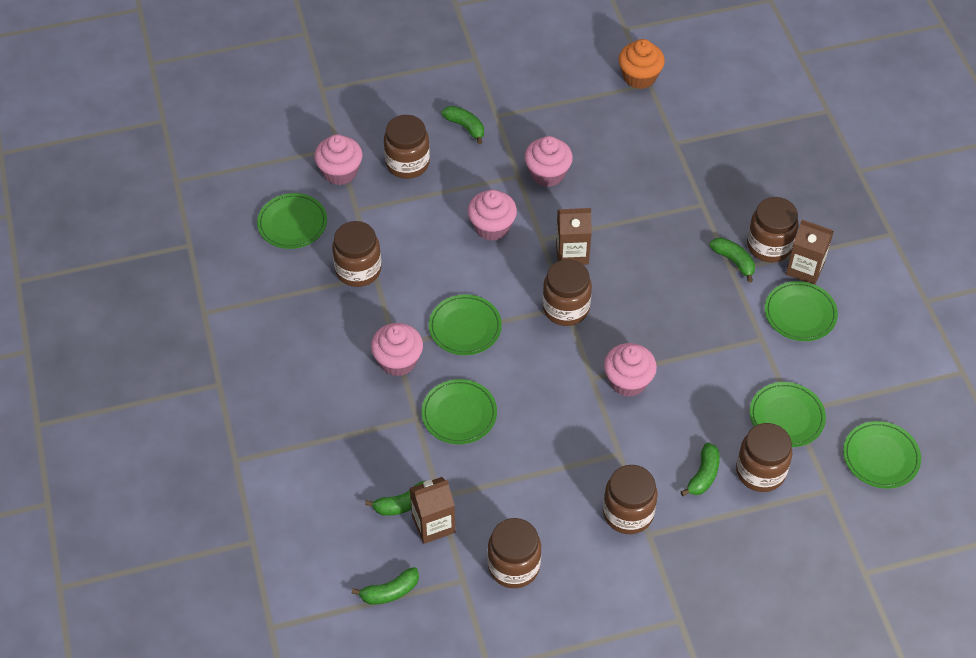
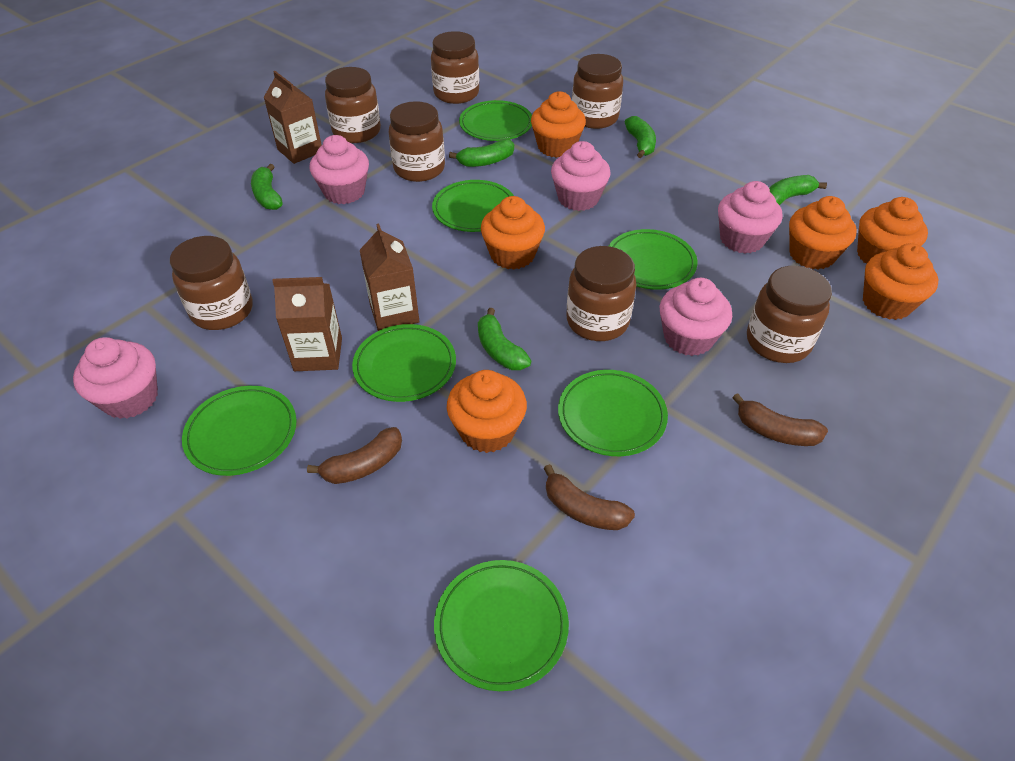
brown banana: none = 0 -> [307,427,402,484] [543,464,635,530] [732,394,828,446] = 3
green plate: [257,193,327,249] [421,379,497,444] [429,294,502,355] [750,382,826,447] [765,281,838,341] [843,421,921,489] = 6 -> [182,386,297,476] [352,324,456,402] [432,180,514,232] [434,560,569,691] [459,100,532,141] [558,370,668,456] [609,229,698,290] = 7
orange cupcake: [618,39,665,89] = 1 -> [447,370,527,453] [481,196,545,270] [531,91,586,158] [789,196,857,270] [857,197,928,263] [863,243,938,320] = 6

